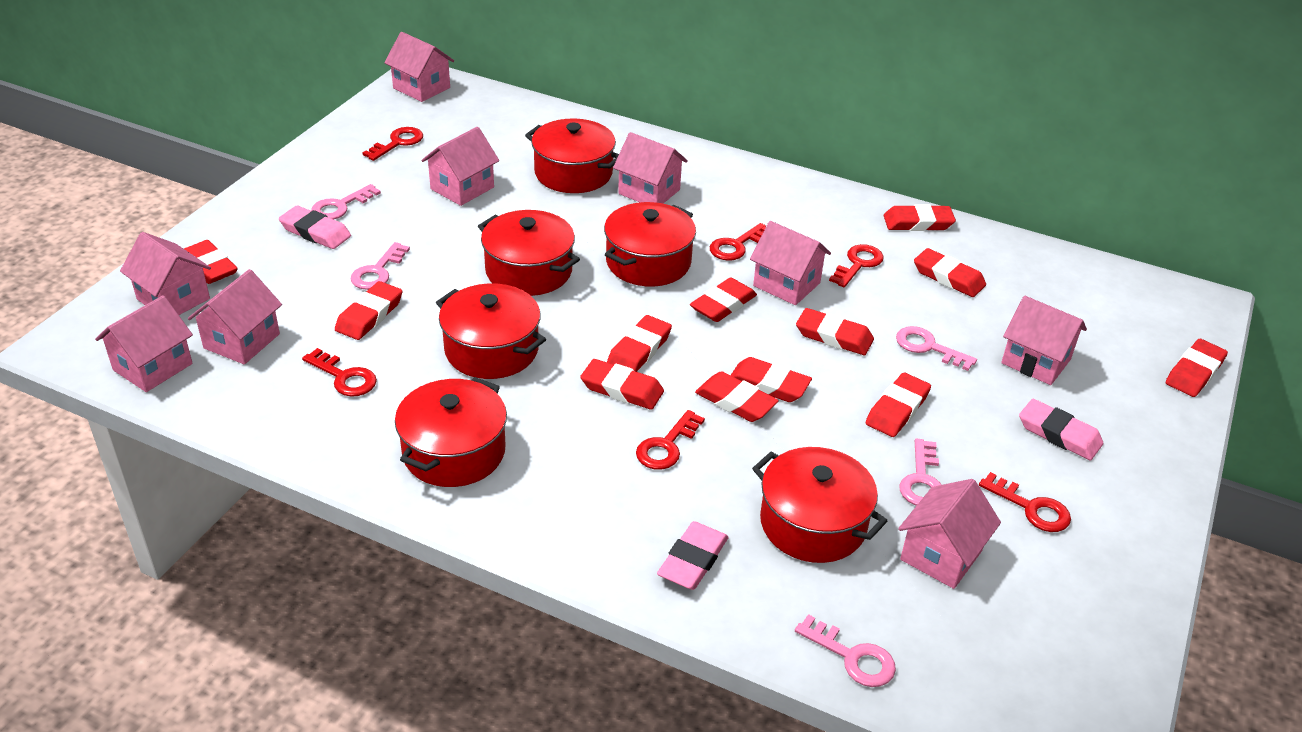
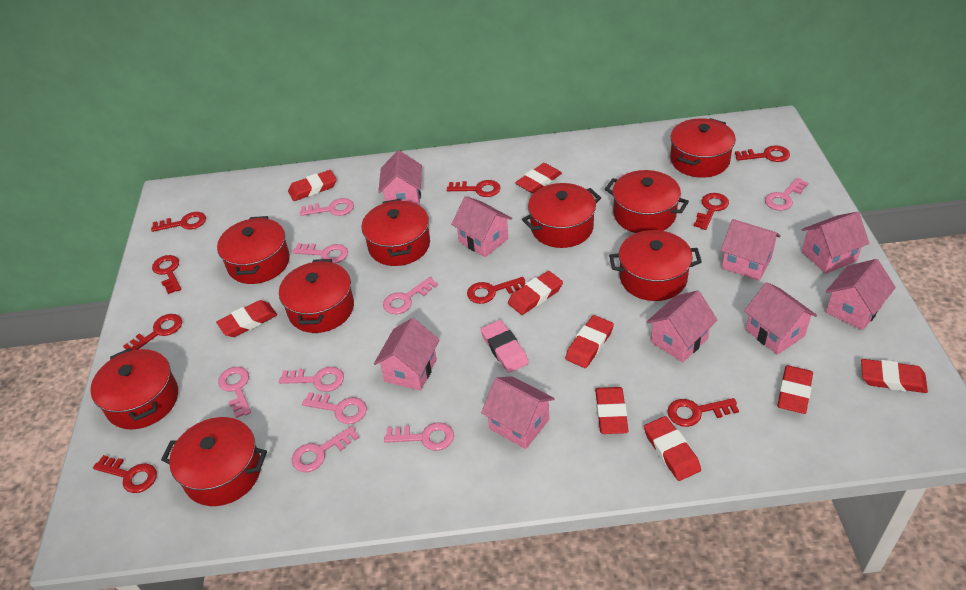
pink eraser: [279,205,351,249] [657,521,729,590] [1019,399,1103,460] = 3 -> [481,320,529,373] = 1
pink key: [311,184,381,220] [351,242,410,290] [795,614,896,687] [896,326,977,371] [899,438,941,506] = 5 -> [218,367,251,418] [279,367,344,392] [292,426,359,472] [293,243,348,263] [300,198,354,216] [302,392,367,424] [383,277,438,314] [384,422,454,451] [765,178,808,211] = 9
red eraser: [184,240,238,284] [335,281,402,340] [580,359,664,410] [607,315,672,372] [690,277,757,322] [695,371,779,422] [731,357,812,402] [796,308,874,355] [865,373,931,437] [884,204,956,231] [914,248,986,297] [1166,339,1228,397] = 12 -> [216,300,277,337] [288,170,337,201] [508,271,563,315] [515,163,562,194] [565,315,614,368] [595,387,629,434] [644,416,701,481] [778,365,813,414] [861,359,928,393] = 9
red key: [302,348,377,397] [363,127,423,161] [636,410,705,470] [710,223,766,261] [829,244,884,287] [979,472,1071,532] = 6 -> [93,455,157,493] [123,314,182,350] [151,212,206,232] [152,255,181,294] [447,180,500,197] [467,277,526,304] [667,398,739,427] [694,193,729,230] [735,145,790,162] = 9
red pot: [395,377,507,487] [436,283,546,379] [478,210,580,296] [525,119,619,193] [604,202,696,286] [752,447,887,563] = 6 -> [90,348,178,430] [161,417,267,506] [217,216,290,284] [279,259,354,333] [362,199,430,266] [522,183,601,248] [605,170,689,233] [609,230,702,301] [670,118,736,178] = 9

